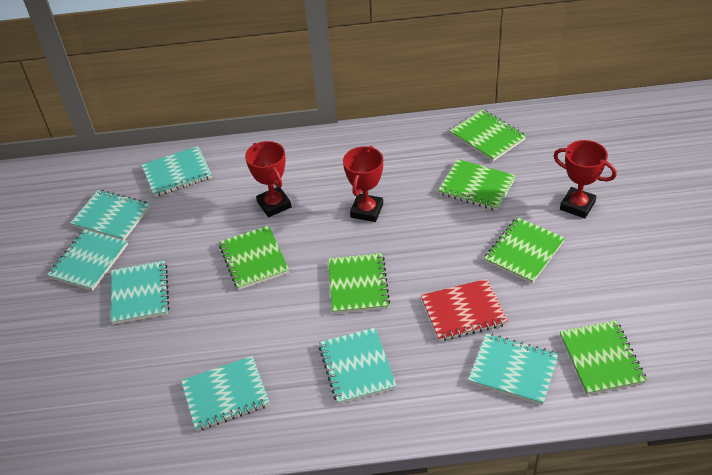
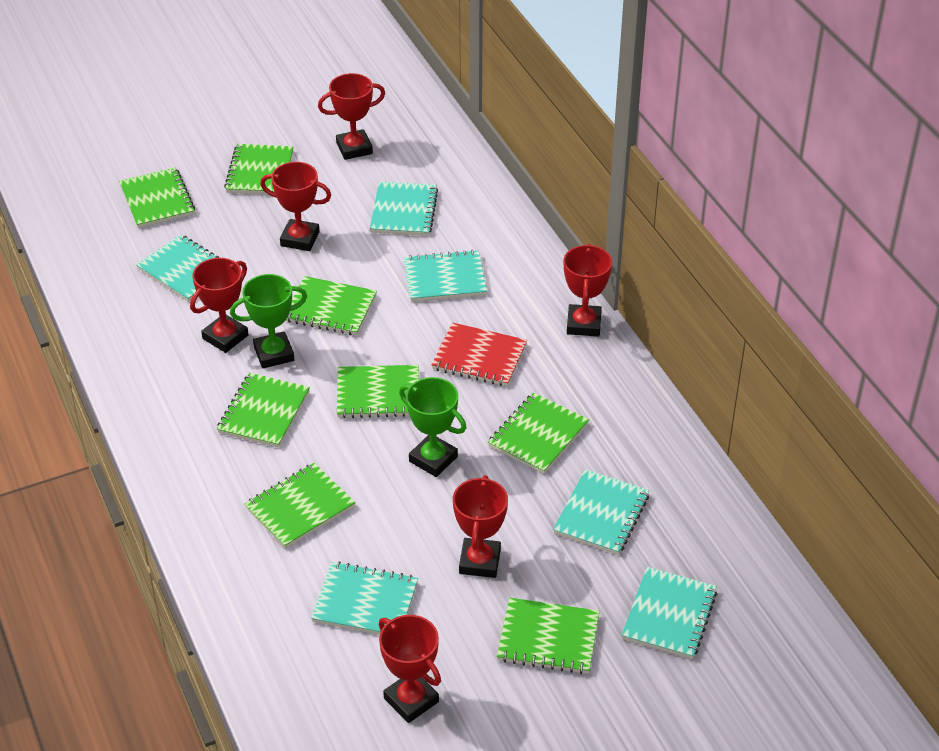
green notebook: [219,226,289,290] [328,253,390,314] [438,159,516,211] [450,109,526,161] [484,217,565,284] [560,320,647,395] = 6 -> [119,167,195,228] [217,373,310,448] [224,144,293,194] [244,463,355,549] [286,276,377,335] [337,365,419,418] [488,393,589,474] [497,598,600,674] = 8
green trophy: none = 0 -> [230,274,307,368] [399,377,466,477] = 2
red trophy: [245,141,292,217] [343,146,383,222] [553,140,617,219] = 3 -> [190,258,249,353] [260,162,331,251] [318,73,385,160] [379,615,441,723] [453,475,508,578] [564,244,612,336] = 6
turquoise notebook: [47,229,128,291] [70,190,150,240] [111,261,170,324] [141,146,212,197] [181,356,270,431] [319,328,397,404] [468,333,559,405] = 7 -> [136,235,219,302] [311,561,418,635] [370,182,438,236] [404,250,487,302] [553,469,649,555] [622,567,717,659] = 6

